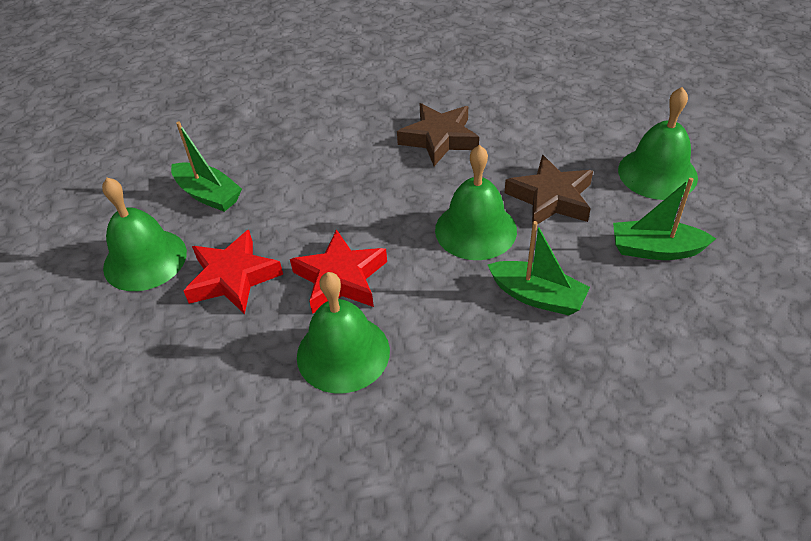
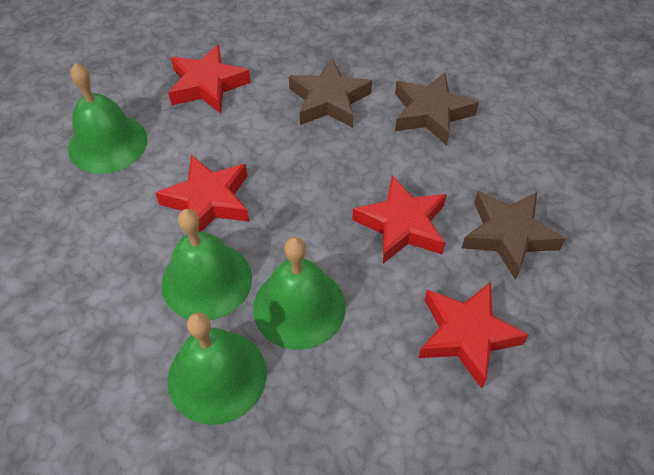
brown star: [397,103,479,166] [505,155,593,225] = 2 -> [289,58,372,128] [395,72,479,145] [462,191,565,280] = 3
green boat: [171,122,242,212] [488,221,590,315] [613,178,716,260] = 3 -> none = 0
red star: [184,230,283,314] [290,229,387,314] = 2 -> [155,155,249,231] [168,44,251,114] [352,175,447,263] [418,282,529,388] = 4

